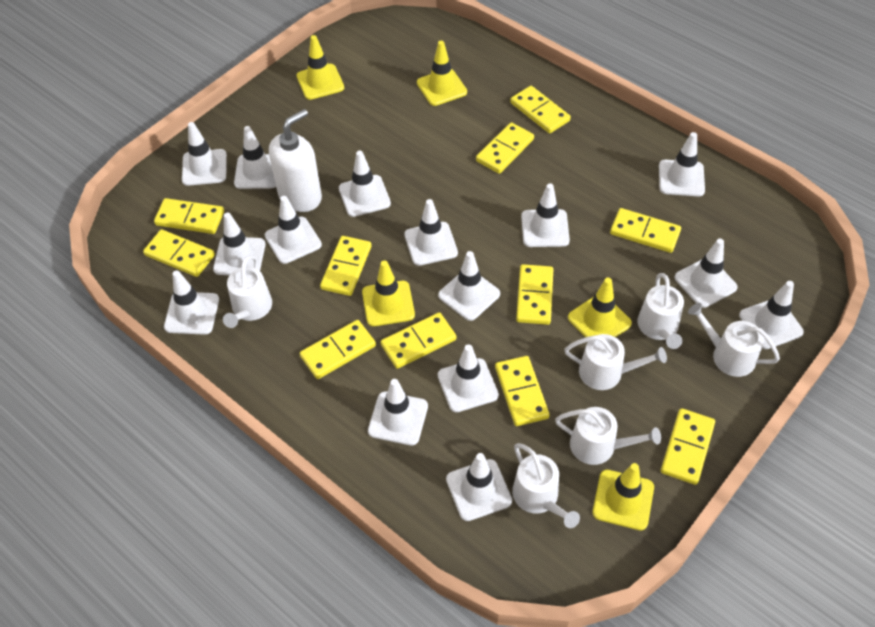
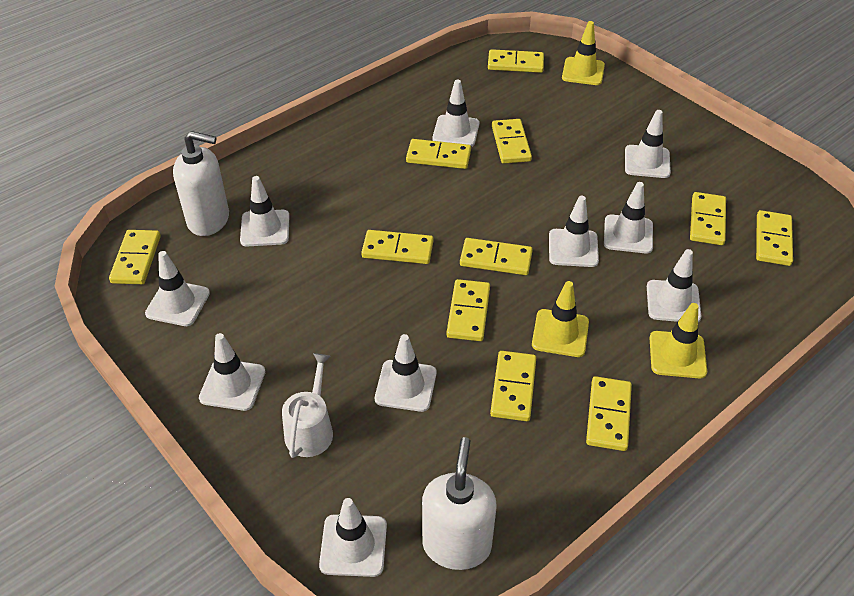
white soap dispenser: [269,109,322,212] = 1 -> [173,131,229,236] [422,437,497,570] = 2
white traffic cone: [164,270,219,335] [182,122,227,186] [213,213,266,275] [234,126,276,189] [265,196,322,264] [339,151,391,217] [368,379,428,446] [404,199,458,266] [438,251,500,321] [438,344,499,412] [446,453,512,521] [521,183,570,247] [659,132,705,196] [675,239,738,308] [739,281,804,349] = 15 -> [145,251,210,326] [199,333,265,411] [240,176,289,246] [319,498,387,577] [375,334,437,412] [433,80,480,146] [549,196,599,267] [604,182,653,254] [625,110,671,178] [647,249,701,322] = 10
white watering can: [223,255,272,328] [512,443,580,528] [555,407,661,465] [564,334,667,390] [638,273,684,349] [688,303,780,377] = 6 -> [282,353,333,458] = 1
yellow traffic cone: [297,35,344,100] [362,260,415,326] [417,41,467,106] [568,278,632,337] [592,463,654,530] = 5 -> [532,281,589,357] [562,21,605,85] [650,303,707,379] = 3

